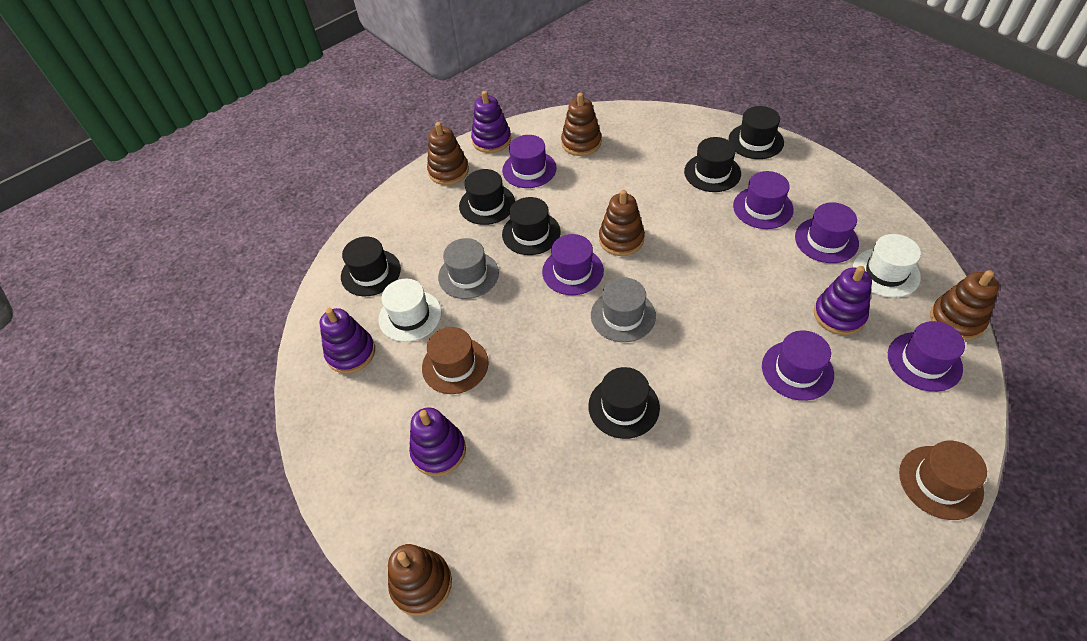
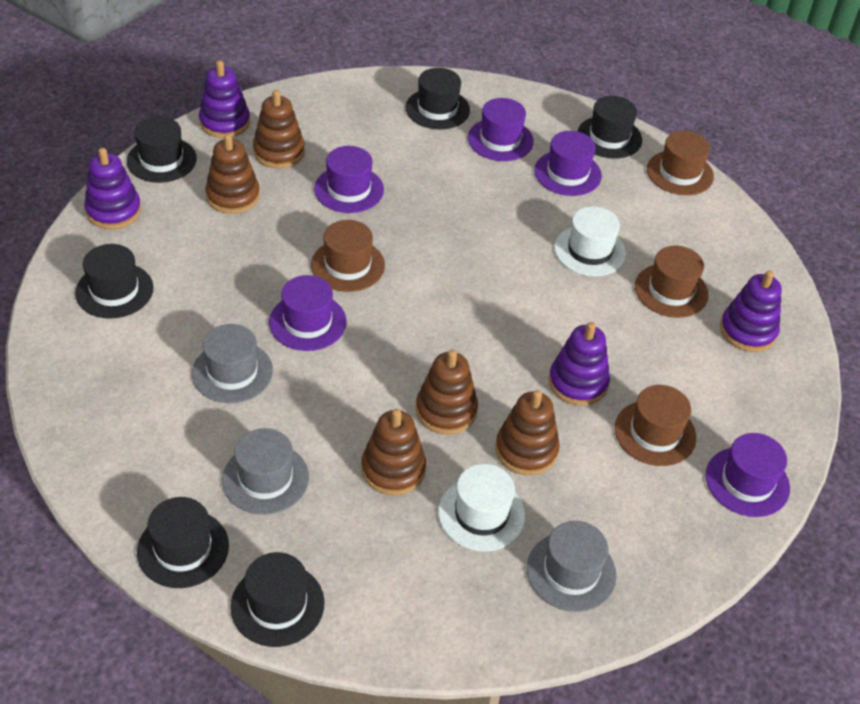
brown hat: [422,327,489,394] [899,441,987,520] = 2 -> [311,220,385,292] [615,385,696,466] [635,246,709,318] [647,131,714,195] = 4
grey hat: [438,238,499,299] [591,278,656,342] = 2 -> [192,324,273,403] [222,428,309,515] [527,521,617,612] = 3
purple hat: [502,135,557,188] [542,234,604,295] [733,171,794,229] [762,330,834,401] [795,202,859,263] [888,321,965,392] = 6 -> [269,275,347,351] [314,146,384,213] [468,98,534,161] [534,131,602,196] [706,433,790,517] = 5

